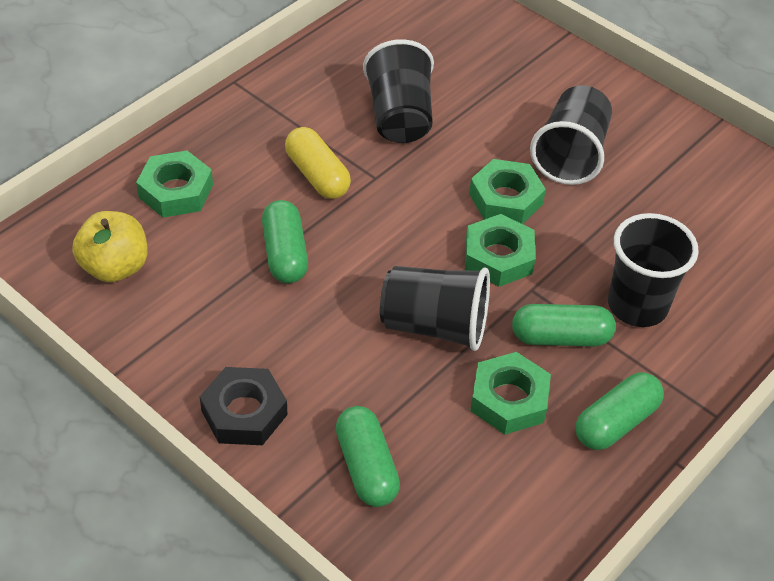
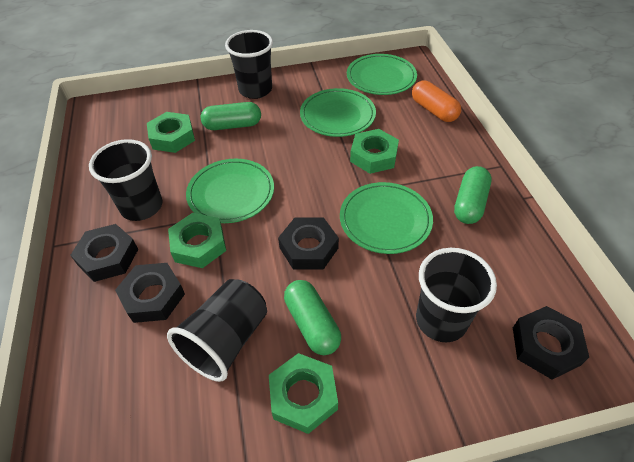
black nut: [200,367,287,445] = 1 -> [70,224,138,282] [115,263,185,323] [278,218,339,270] [513,306,589,379] = 4
green capsule: [262,200,308,283] [335,406,400,507] [512,304,616,347] [576,372,664,450] = 4 -> [201,102,261,130] [284,280,341,355] [454,166,492,224] = 3
green plate: none = 0 -> [186,159,274,223] [300,88,376,137] [340,182,433,254] [347,54,417,95] = 4
orange capsule: none = 0 -> [412,81,461,122] = 1
yellow apple: [72,211,147,282] = 1 -> none = 0
yellow capsule: [285,127,351,199] = 1 -> none = 0

